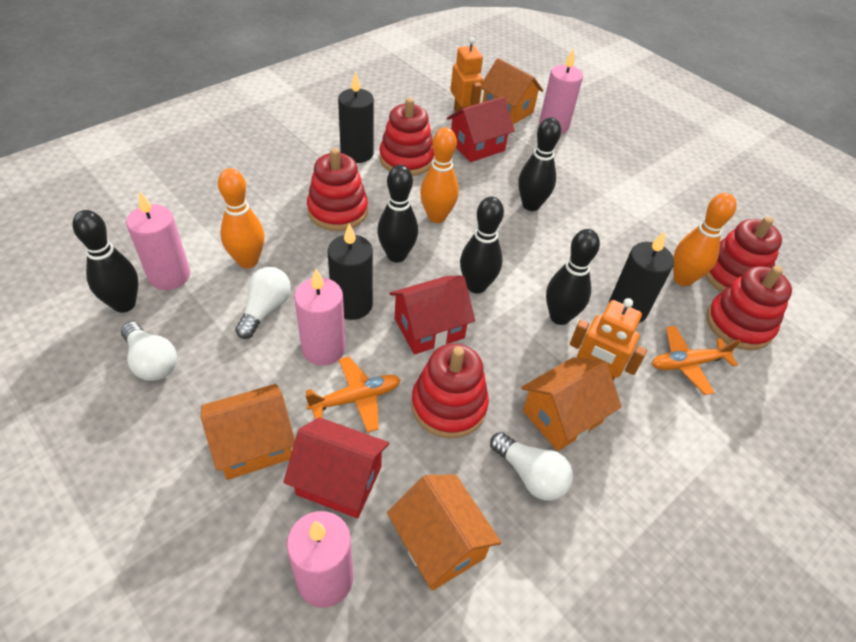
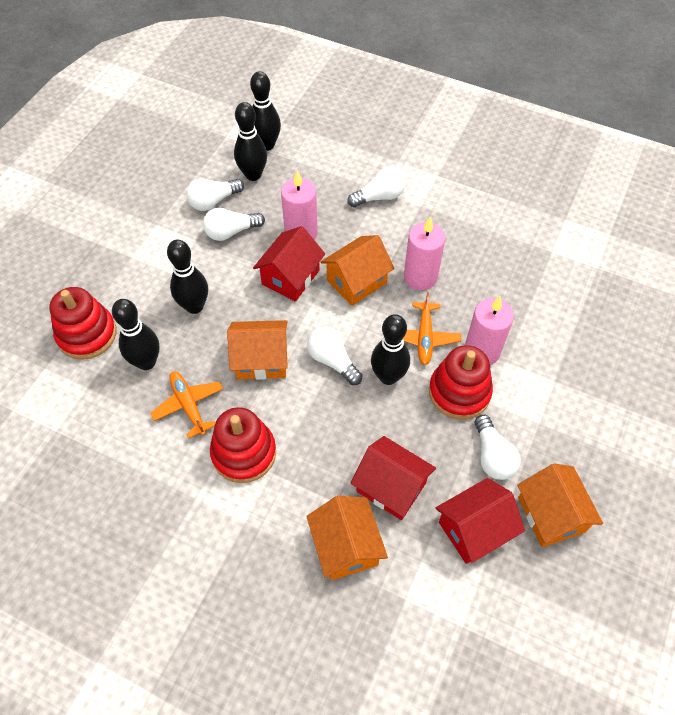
black candle: [328,223,373,320] [338,72,374,163] [609,231,674,323] = 3 -> none = 0
orange bowling pin: [218,168,265,268] [420,127,459,223] [673,193,737,286] = 3 -> none = 0
orange robot: [451,37,483,112] [570,298,647,381] = 2 -> none = 0
pink candle: [126,192,190,290] [287,511,353,608] [294,269,346,366] [539,48,583,134] = 4 -> [281,171,318,240] [404,217,445,291] [465,296,514,365] = 3
red stacking toy: [307,148,368,231] [380,98,434,176] [411,344,489,438] [705,216,782,292] [706,266,792,350] = 5 -> [49,287,117,360] [210,407,276,483] [429,345,493,420] = 3
white light bulb: [121,322,177,381] [235,267,291,339] [490,432,573,501] = 3 -> [186,179,244,211] [203,208,265,241] [307,327,363,385] [347,168,405,207] [475,415,521,480] = 5

